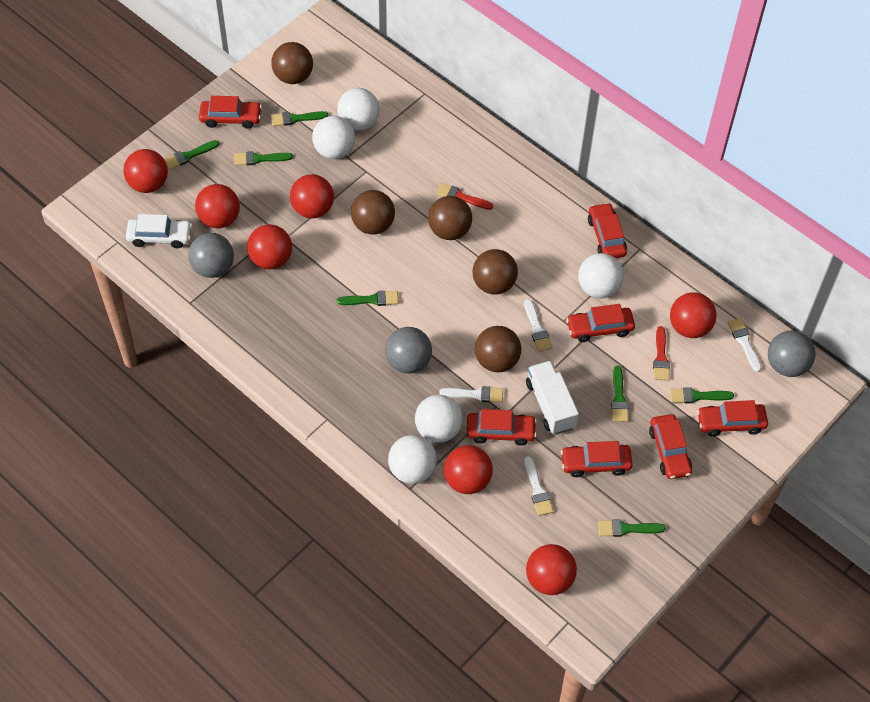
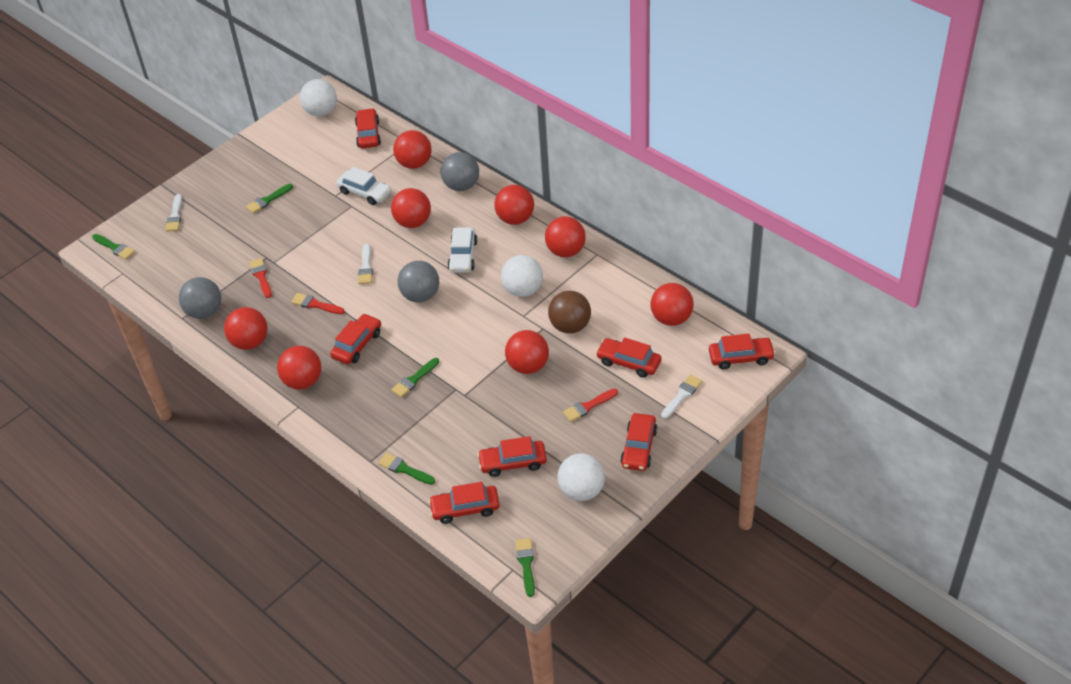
brown ball: [271,42,313,84] [351,190,395,235] [428,196,472,240] [473,249,518,294] [475,326,521,372] = 5 -> [548,291,591,334] = 1
green brush: [164,140,219,170] [234,151,293,166] [271,111,328,126] [337,291,399,306] [598,520,666,537] [611,366,629,422] [670,387,734,403] = 7 -> [92,234,135,260] [246,184,293,214] [378,453,435,485] [391,358,439,398] [515,538,535,597] = 5
red ball: [123,149,168,193] [195,184,240,228] [247,224,292,270] [290,174,334,218] [444,445,493,494] [526,544,577,595] [670,292,716,338] = 7 -> [224,307,268,350] [277,346,322,390] [391,188,431,228] [393,130,432,169] [494,185,534,225] [505,330,549,374] [545,216,586,257] [651,283,694,326] = 8
red brush: [436,183,493,210] [653,326,670,381] = 2 -> [249,258,272,298] [291,293,345,314] [563,389,618,422] = 3
white ball: [312,116,355,159] [337,88,380,131] [388,435,437,484] [415,395,463,443] [578,253,624,298] = 5 -> [300,79,337,116] [501,255,543,297] [557,453,605,501] = 3
white brush: [439,386,503,403] [524,299,553,352] [524,456,554,516] [728,318,762,372] = 4 -> [165,194,182,231] [358,244,373,284] [661,375,703,419] = 3
white car: [126,214,192,248] = 1 -> [336,167,391,205] [448,227,477,273] = 2
white truck: [526,361,579,435] = 1 -> none = 0

